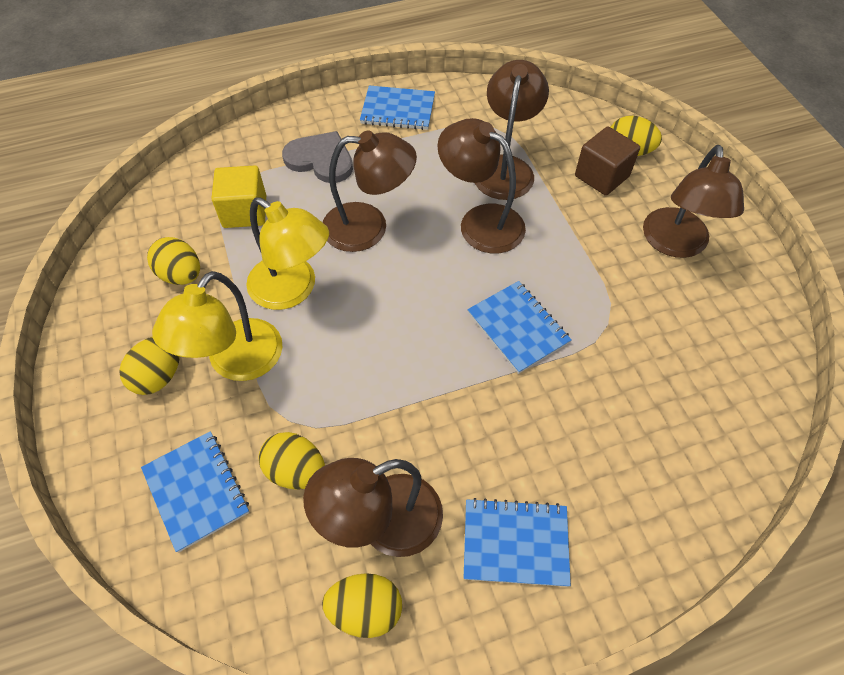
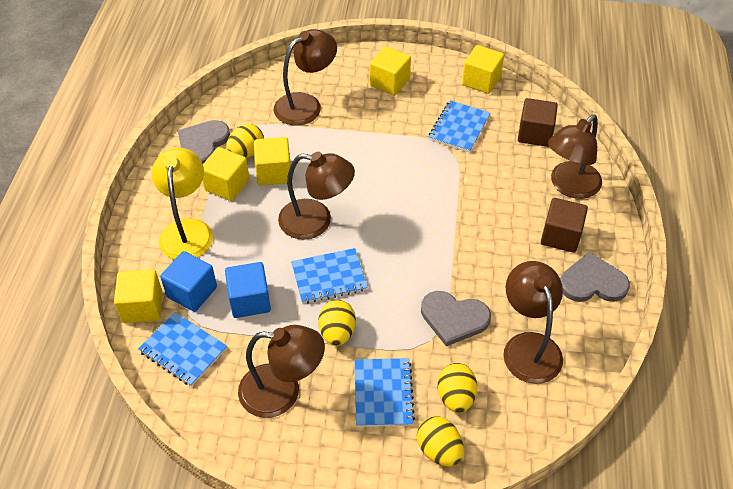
blue cube: none = 0 -> [160,251,217,312] [225,262,271,318] = 2
brown cube: [575,127,640,196] = 1 -> [518,98,558,147] [541,198,588,253] = 2
grey heart: [282,131,353,183] = 1 -> [177,120,230,164] [421,291,491,346] [560,252,630,302] = 3
yellow cube: [211,165,266,228] = 1 -> [114,269,162,323] [202,147,250,201] [254,137,291,186] [370,46,411,96] [462,45,504,94] = 5
yellow egg: [119,337,180,395] [147,237,200,285] [258,432,325,490] [322,573,402,638] [611,116,662,156] = 5 -> [226,124,264,158] [318,300,356,346] [417,416,464,467] [437,363,477,413] = 4
yellow lamp: [152,271,282,381] [246,198,329,310] = 2 -> [151,148,213,260] = 1

